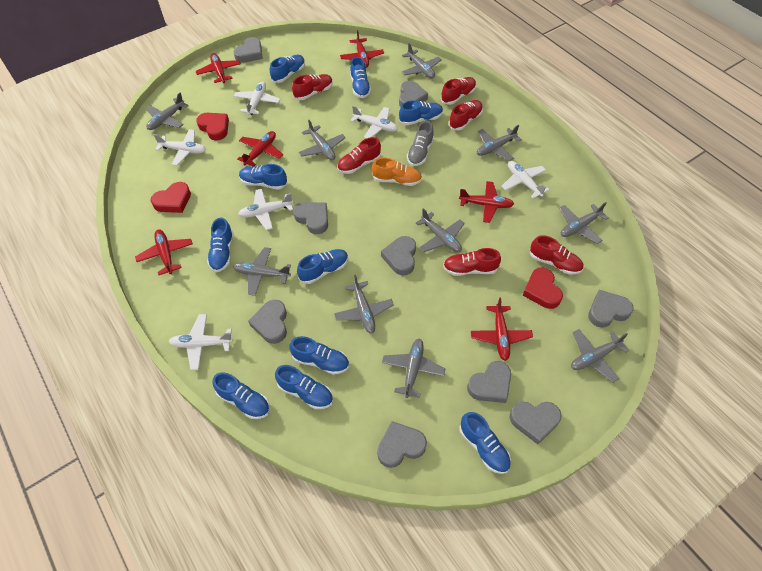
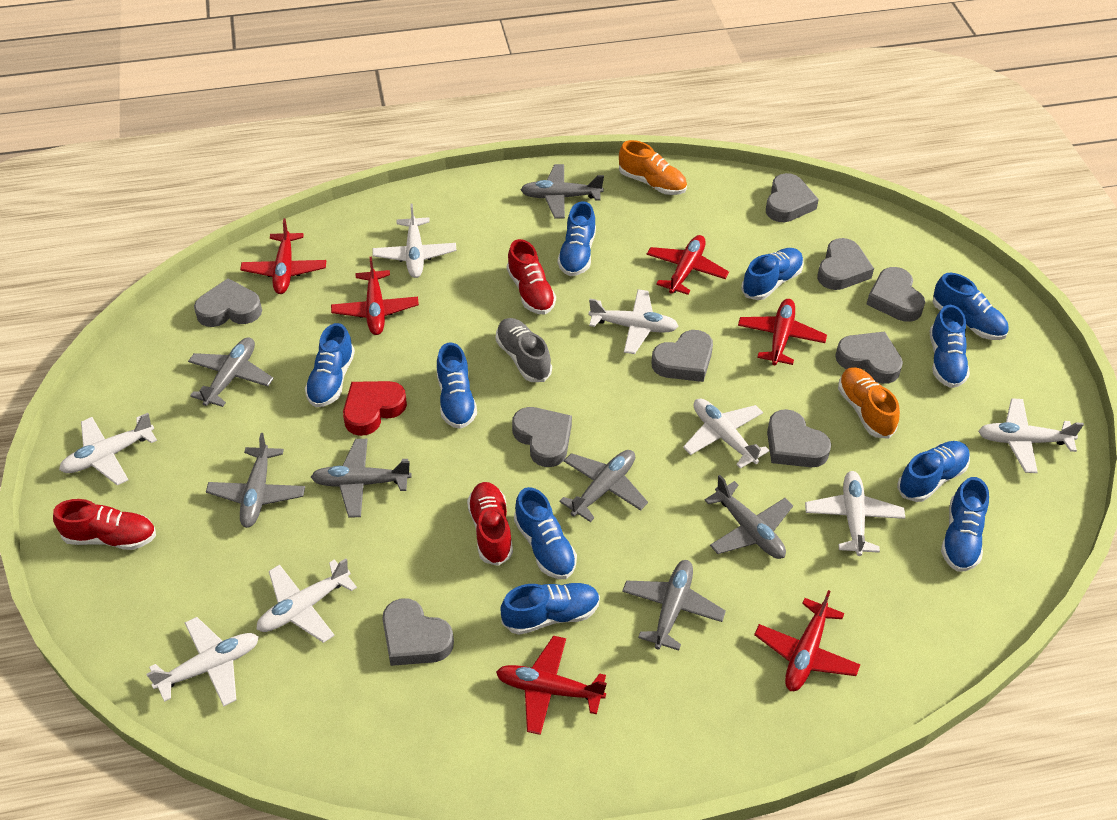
grey plane: [146,93,189,130] [233,247,291,296] [299,120,345,160] [334,275,394,333] [382,339,445,398] [402,43,442,79] [416,208,465,252] [477,125,522,161] [559,202,609,244] [571,329,629,383] = 10 -> [188,337,274,407] [206,433,305,528] [311,439,412,518] [521,164,604,218] [559,450,648,522] [622,560,726,651] [704,475,793,559] = 7
orange shoe: [372,158,422,186] = 1 -> [619,140,687,195] [838,367,900,439] = 2
red heart: [150,182,191,213] [196,113,229,141] [523,268,563,309] = 3 -> [343,381,407,436] = 1
red shoe: [292,74,333,100] [337,137,381,174] [441,77,476,105] [443,248,501,276] [449,100,483,130] [530,235,583,275] = 6 -> [53,499,156,550] [467,482,513,566] [507,239,556,314] = 3
white plane: [154,129,206,166] [168,314,233,370] [234,81,280,115] [238,189,293,230] [350,106,398,138] [502,161,550,198] = 6 -> [59,413,157,485] [146,617,259,707] [256,558,357,643] [372,204,457,278] [589,289,678,354] [683,399,770,469] [805,471,905,556] [978,398,1084,473] = 8

